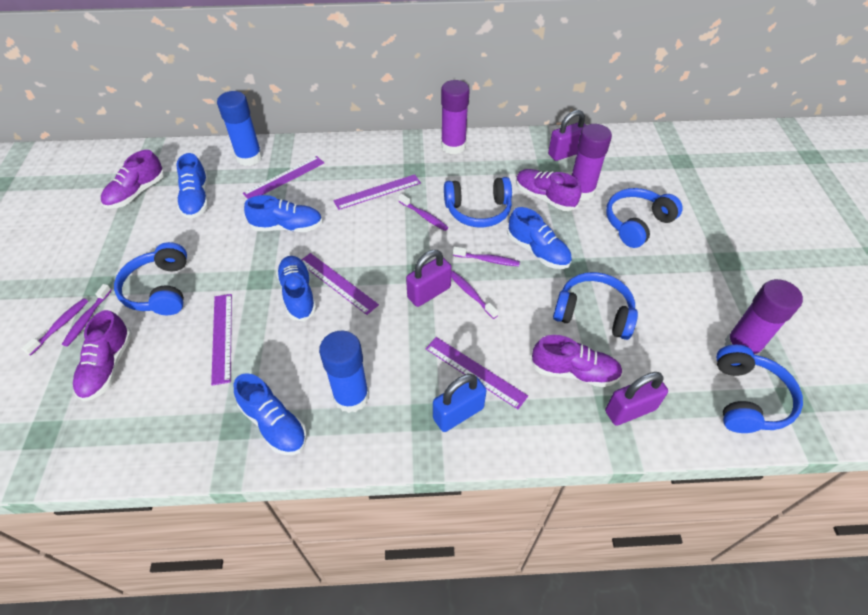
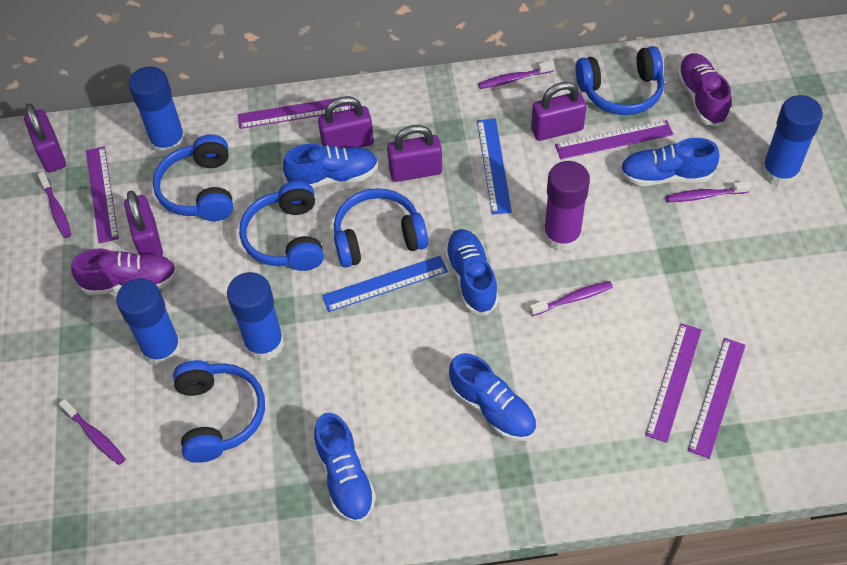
blue glue stick: [217,91,263,166] [319,331,369,413] = 2 -> [116,278,182,367] [129,66,186,156] [227,272,284,362] [761,95,823,187] = 4
blue padlock: [433,374,487,432] = 1 -> none = 0
blue ruler: none = 0 -> [322,256,448,312] [477,118,512,215] = 2
purple glue stick: [441,80,470,154] [572,124,612,201] [724,279,803,355] = 3 -> [543,161,590,252] = 1
purple padlock: [406,250,452,307] [548,110,586,161] [605,372,668,426] = 3 -> [24,103,66,173] [124,191,163,256] [318,96,374,148] [387,125,442,182] [531,82,586,141] = 5
purple shoe: [73,310,132,402] [101,150,165,209] [516,169,581,211] [530,335,623,387] = 4 -> [71,249,177,296] [677,54,731,127] = 2

